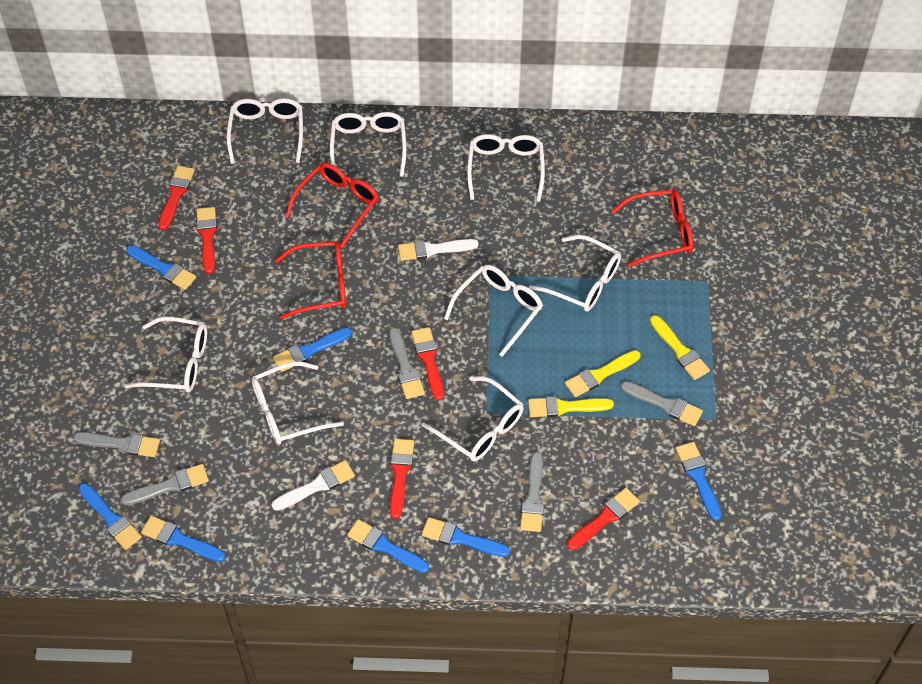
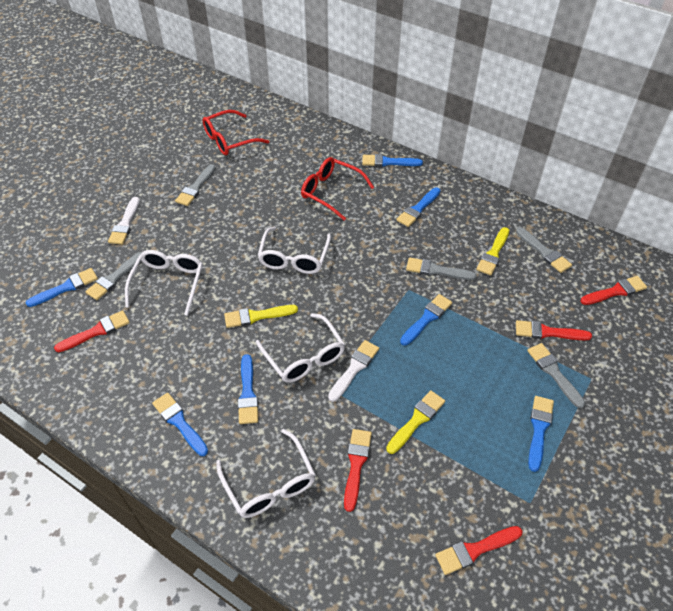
red glasses: [275,241,346,319] [285,163,379,248] [612,189,693,267] = 3 -> [202,110,269,155] [301,157,374,221] = 2
white glasses: [124,317,207,392] [226,98,303,164] [251,362,344,444] [330,112,407,177] [421,376,524,461] [444,265,543,357] [467,134,545,201] [529,235,621,312] = 8 -> [125,250,203,316] [216,429,316,518] [256,313,345,383] [258,227,331,274] = 4

